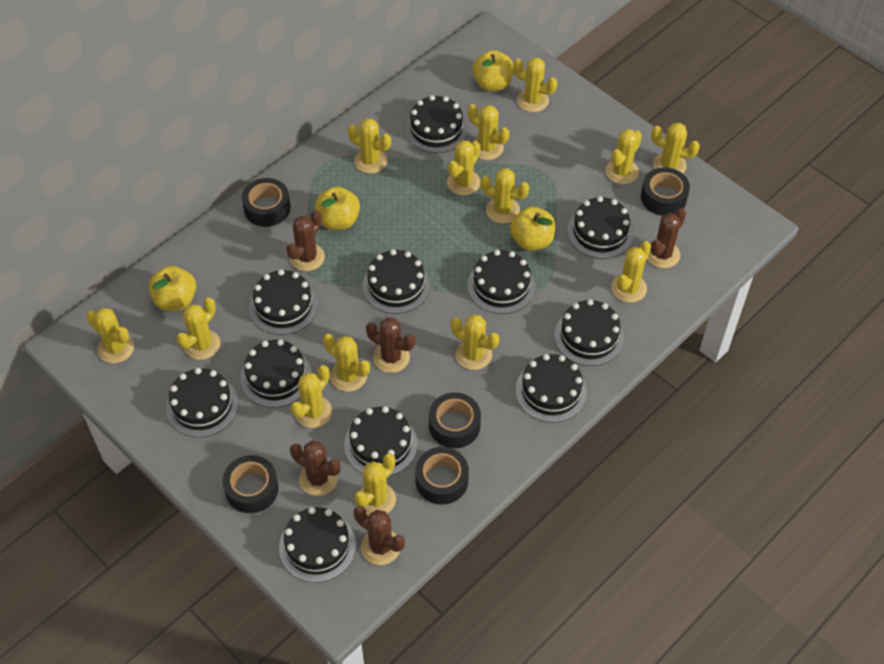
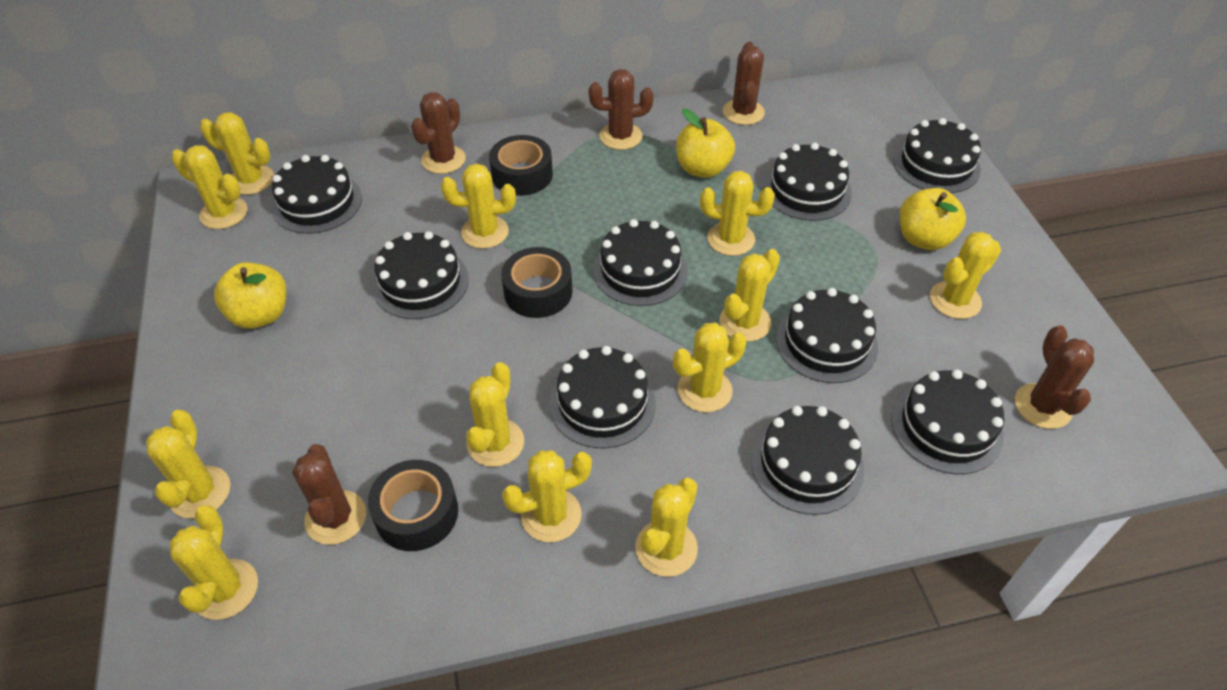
black cake: [166,368,239,437] [240,339,312,408] [249,269,318,335] [279,507,356,583] [344,406,417,476] [362,249,430,314] [405,95,468,153] [467,250,535,314] [516,354,587,423] [554,299,624,366] [567,196,634,259] = 11 -> [271,155,362,234] [372,231,469,319] [549,346,656,448] [593,219,688,306] [751,406,864,515] [763,143,852,221] [776,288,878,383] [892,370,1005,474] [893,118,981,193] = 9
black tape: [223,455,279,513] [242,178,290,227] [415,447,469,505] [429,392,481,448] [641,167,690,216] = 5 -> [368,460,458,551] [489,135,553,196] [501,247,573,318] = 3
yellow apple: [148,266,196,311] [315,186,360,230] [472,50,514,91] [510,207,555,251] = 4 -> [214,262,287,329] [676,109,735,178] [900,188,966,250] = 3
yellow cactus: [86,308,134,363] [176,298,220,360] [290,365,332,428] [323,334,370,392] [348,118,391,174] [354,454,396,516] [447,140,481,195] [451,314,499,370] [468,104,509,160] [480,168,529,223] [513,57,557,112] [605,129,642,184] [611,241,651,303] [651,123,700,174] = 14 -> [146,410,230,519] [169,505,258,620] [171,145,247,229] [200,112,274,195] [441,164,516,249] [466,362,524,467] [502,451,592,542] [635,478,698,577] [673,323,746,412] [700,171,775,256] [720,249,780,342] [930,232,1001,319] = 12

